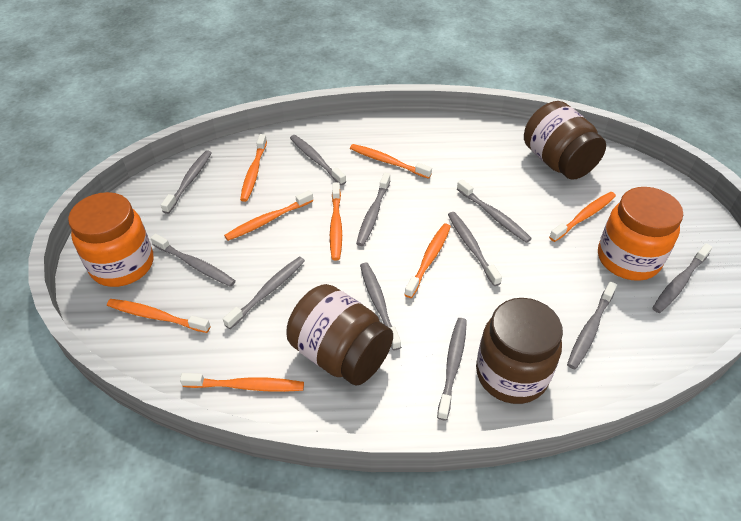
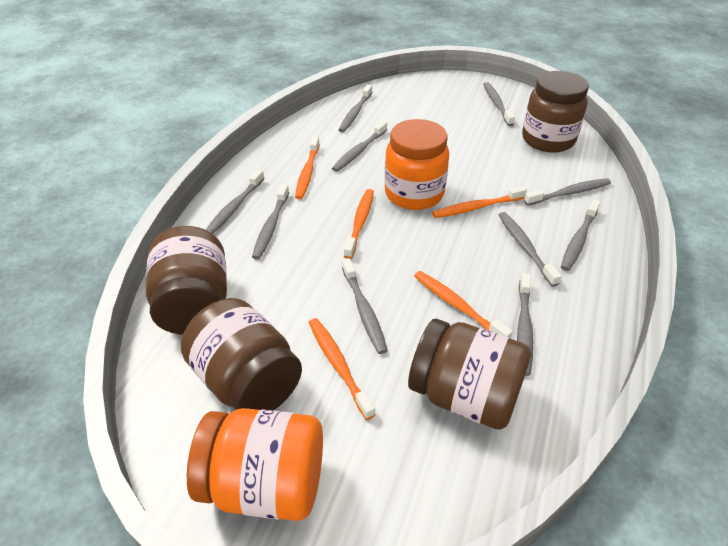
brown jar: [286,284,393,386] [476,298,563,404] [524,101,606,180] = 3 -> [146,226,227,334] [181,298,302,411] [408,319,531,430] [522,71,589,153] = 4
grey toothbrush: [150,234,236,287] [161,150,212,214] [223,257,305,329] [290,135,346,185] [356,173,391,246] [360,263,401,350] [437,318,467,420] [448,212,502,286] [457,179,532,243] [567,281,617,369] [652,243,713,313] = 11 -> [206,169,265,234] [252,184,289,260] [332,121,387,172] [339,84,372,133] [342,258,388,354] [483,82,515,126] [499,212,562,287] [517,273,533,376] [524,178,611,206] [561,200,600,271] = 10
orange toothbrush: [107,299,211,333] [180,373,304,392] [224,190,313,241] [240,134,267,202] [330,182,342,261] [350,144,432,179] [404,224,451,298] [549,192,616,242] = 8 -> [295,136,320,199] [309,318,376,420] [344,189,374,259] [414,271,513,339] [432,186,527,218] = 5

